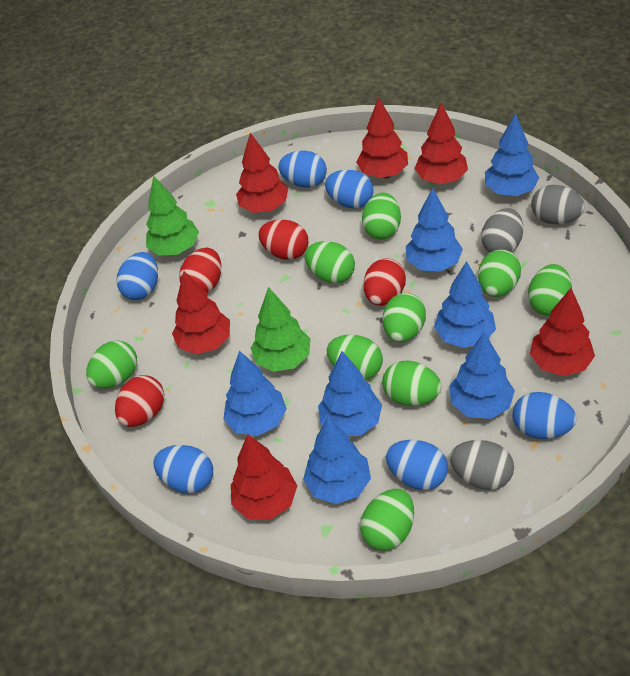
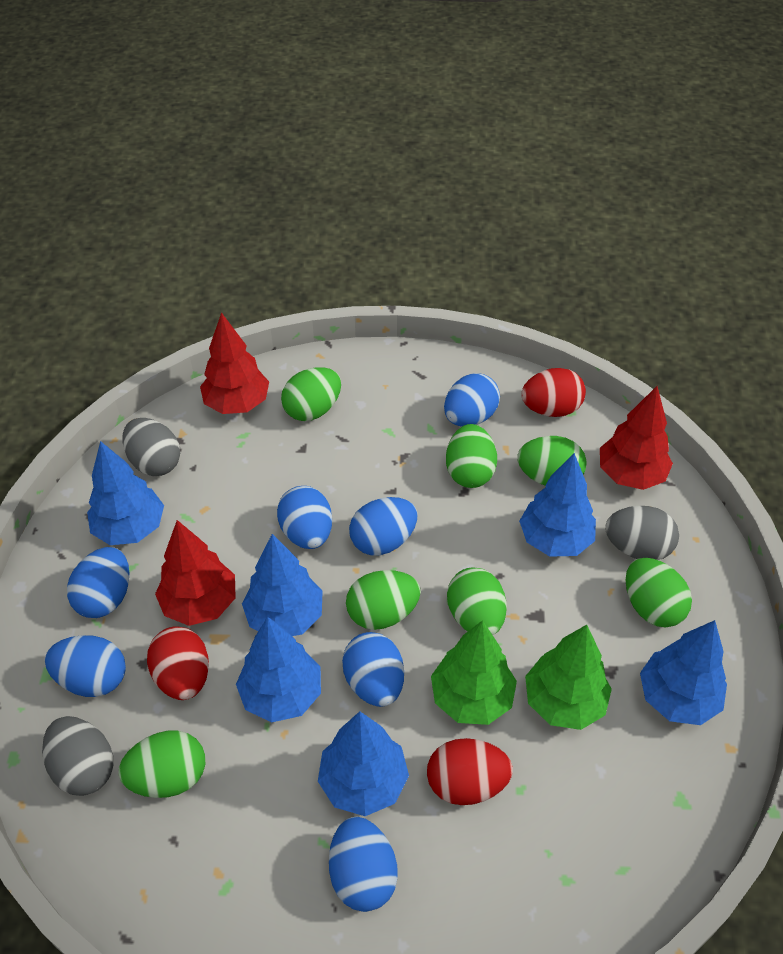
blue egg: [117,252,158,300] [153,445,213,494] [278,151,327,188] [325,170,374,209] [386,440,448,490] [512,392,577,439] = 6 -> [45,635,126,697] [67,547,129,618] [277,486,332,549] [329,817,398,912] [342,632,404,707] [349,497,417,555] [444,373,500,427] = 7
blue tree: [223,351,287,436] [303,417,371,504] [318,351,382,436] [406,188,463,272] [434,261,496,348] [449,332,515,419] [485,113,539,196] = 7 -> [87,441,164,545] [236,617,321,723] [242,534,323,636] [318,711,409,816] [519,453,596,557] [640,620,727,725] = 6
green egg: [86,340,137,389] [305,241,355,284] [327,335,383,380] [360,489,414,551] [362,192,401,240] [382,360,442,406] [383,293,426,342] [478,249,521,297] [528,264,572,316] = 9 -> [118,731,205,798] [281,367,341,421] [346,570,421,630] [446,424,497,488] [447,567,506,635] [517,436,587,486] [626,558,692,627] = 7
red egg: [115,375,164,427] [179,248,221,293] [258,219,308,260] [363,258,406,306] = 4 -> [147,626,209,700] [427,738,513,805] [521,368,586,417] = 3
red tree: [172,271,230,354] [231,434,297,520] [236,133,288,213] [356,97,408,178] [415,103,468,184] [530,288,595,376] = 6 -> [155,520,236,626] [200,312,269,414] [600,386,673,490] = 3

